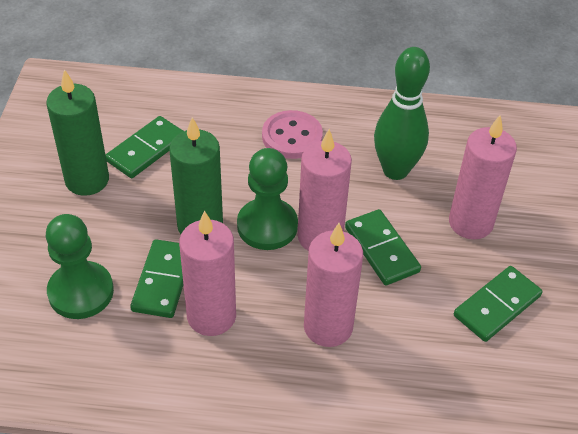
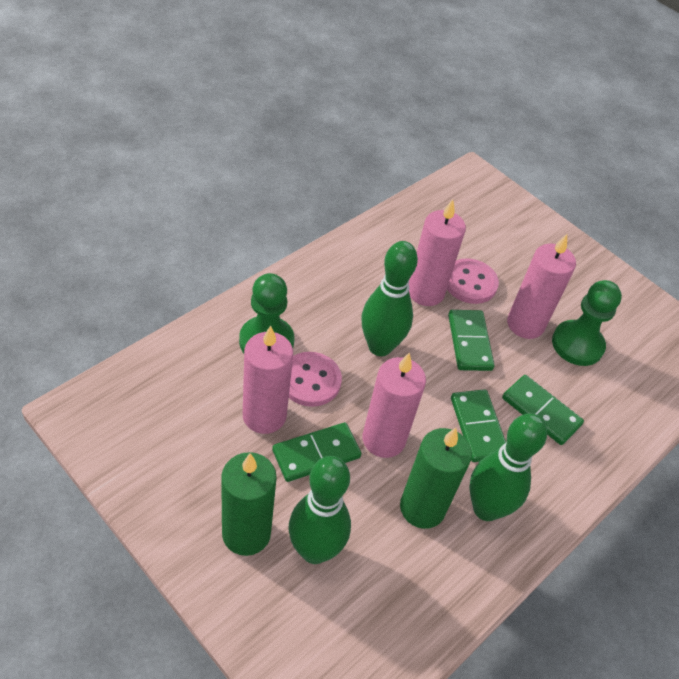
green bowling pin: [374,47,430,180] = 1 -> [289,456,351,564] [361,241,418,356] [469,413,547,521] = 3
pink button: [262,110,323,159] = 1 -> [289,352,342,407] [447,258,499,304] = 2

